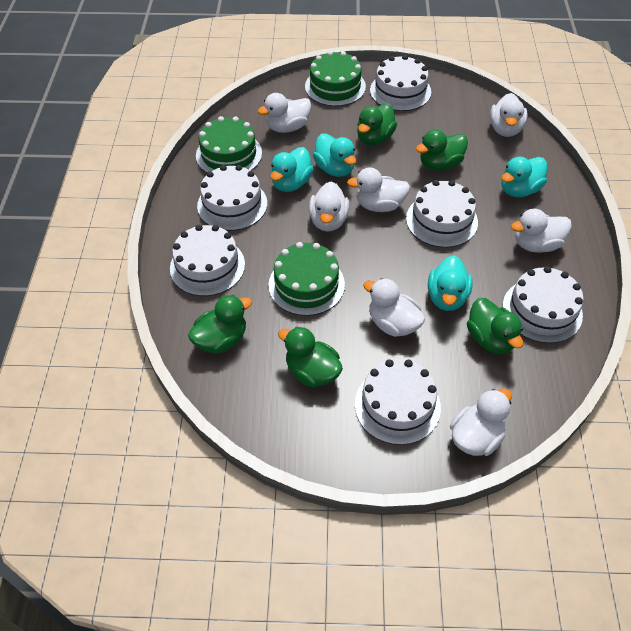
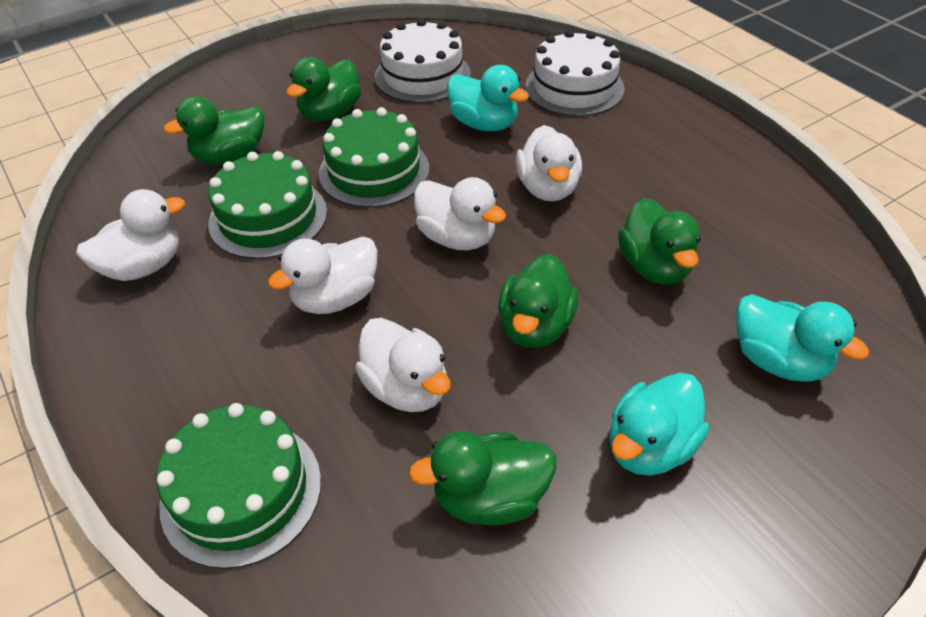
turquoise duck: [270,147,314,192] [313,134,356,177] [428,255,473,311] [501,157,547,197] = 4 -> [447,65,529,131] [610,373,709,476] [736,294,869,382] = 3
white cake: [170,225,245,296] [197,165,267,231] [355,359,441,445] [370,55,431,111] [406,180,478,248] [503,266,584,343] = 6 -> [375,19,471,103] [525,30,625,116] = 2
white duck: [257,93,311,133] [309,181,349,232] [347,167,410,212] [363,278,425,337] [450,389,512,456] [490,93,528,137] [511,209,572,253] = 7 -> [76,189,185,281] [268,237,377,314] [355,318,451,412] [414,177,506,250] [516,125,582,201] = 5

